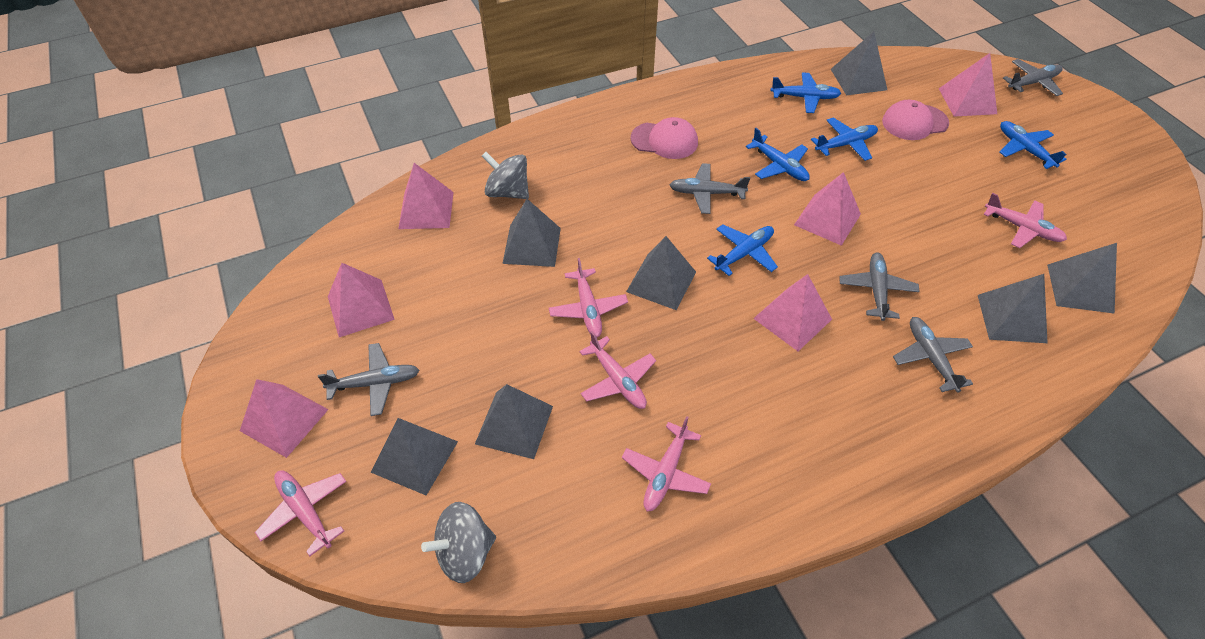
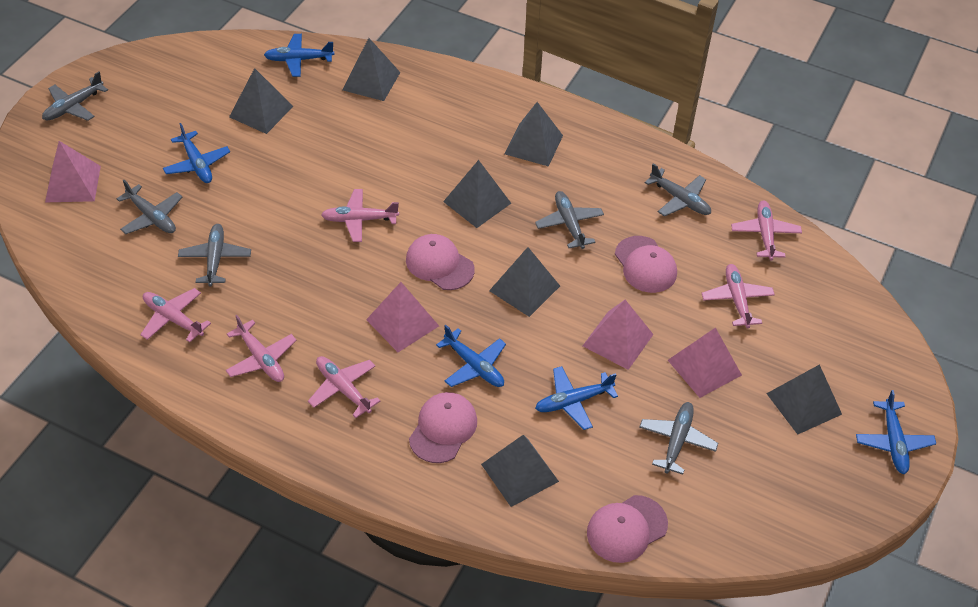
grey plane: [318,343,419,416] [670,163,750,214] [839,252,920,321] [893,317,973,393] [1003,59,1063,96] = 5 -> [42,72,108,121] [117,180,182,234] [178,224,251,286] [535,191,604,249] [639,402,718,474] [645,163,711,216] = 6
grey spinning top: [421,502,496,583] [482,152,529,199] = 2 -> none = 0
pink cap: [631,117,698,159] [882,100,949,140] = 2 -> [406,234,475,290] [409,392,477,463] [587,495,668,563] [615,236,677,293] = 4
pink plane: [255,470,347,556] [549,258,628,337] [579,331,656,409] [622,416,711,512] [984,193,1067,248] = 5 -> [140,288,211,342] [226,315,297,382] [308,356,380,418] [321,189,399,242] [701,264,775,328] [731,200,802,260] = 6
pink pyramid: [240,379,329,458] [328,263,395,337] [398,163,454,229] [753,274,832,351] [794,172,861,246] [939,53,997,117] = 6 -> [45,141,101,202] [366,282,439,352] [583,300,654,370] [668,327,742,398] = 4

